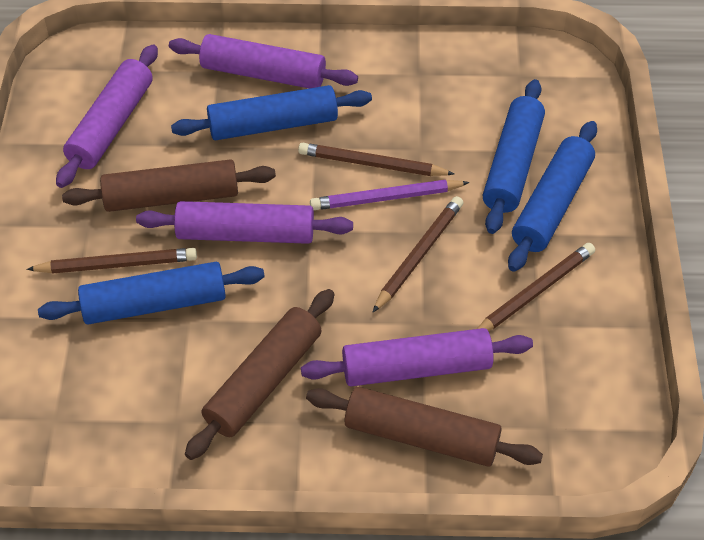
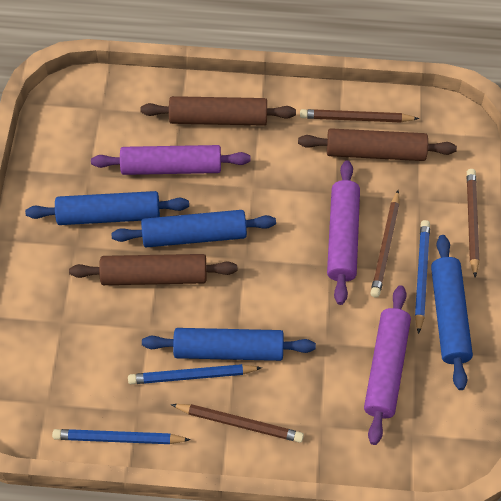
blue pencil: none = 0 -> [52,429,191,444] [128,364,262,384] [415,220,430,334] = 3
purple pencil: [310,180,470,210] = 1 -> none = 0
purple rolling pin: [56,45,158,188] [136,201,353,244] [169,34,358,88] [301,328,533,386] = 4 -> [91,145,251,175] [327,160,360,305] [364,285,411,445] = 3

